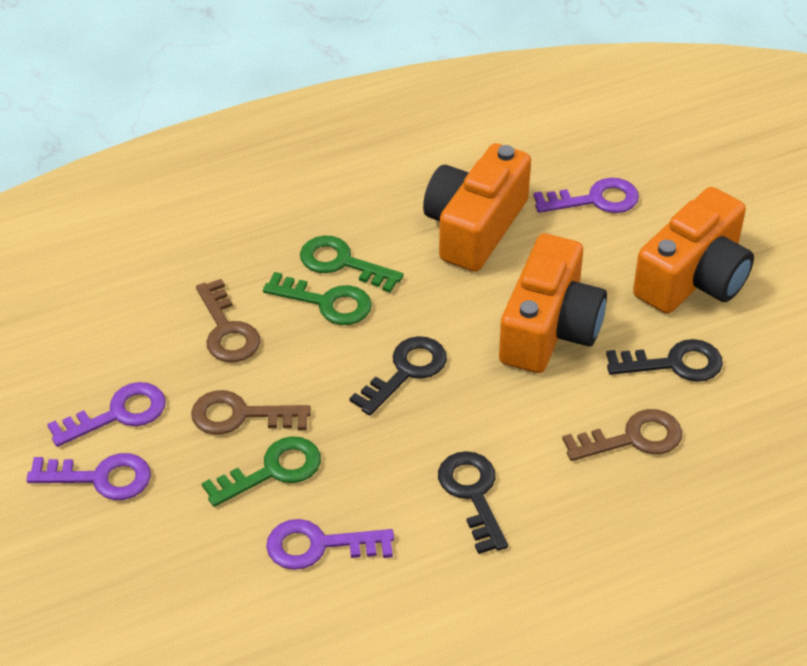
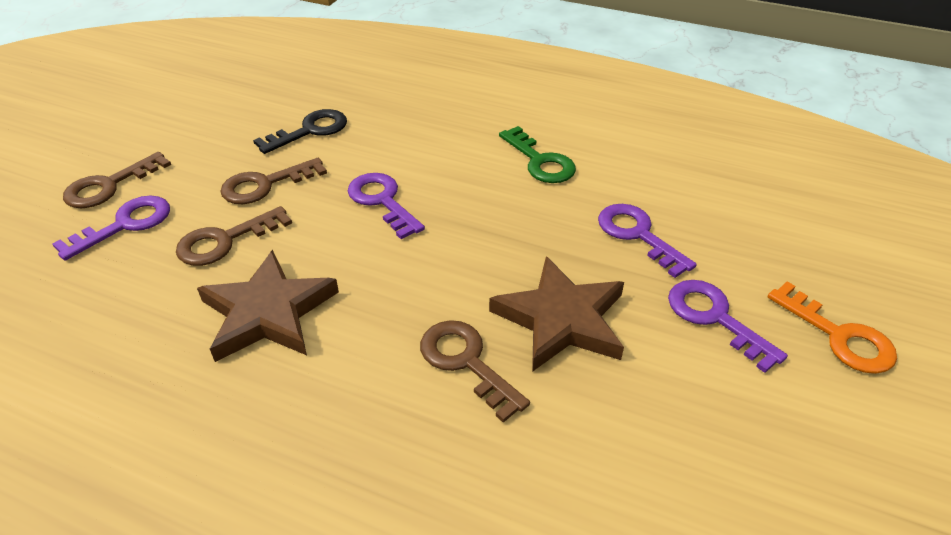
black key: [350,336,447,416] [438,451,508,554] [606,339,723,382] = 3 -> [253,109,347,154] = 1
brown key: [191,390,311,435] [196,279,260,362] [562,409,682,461] = 3 -> [63,152,171,208] [176,206,292,266] [220,158,327,204] [420,320,530,423] = 4
brown star: none = 0 -> [197,250,339,362] [489,256,624,372] = 2
green key: [202,436,321,507] [263,272,372,325] [300,236,404,293] = 3 -> [499,126,576,183] = 1
orange camera: [423,143,531,272] [499,234,607,373] [633,187,754,314] = 3 -> none = 0
orange key: none = 0 -> [768,281,897,374] = 1

